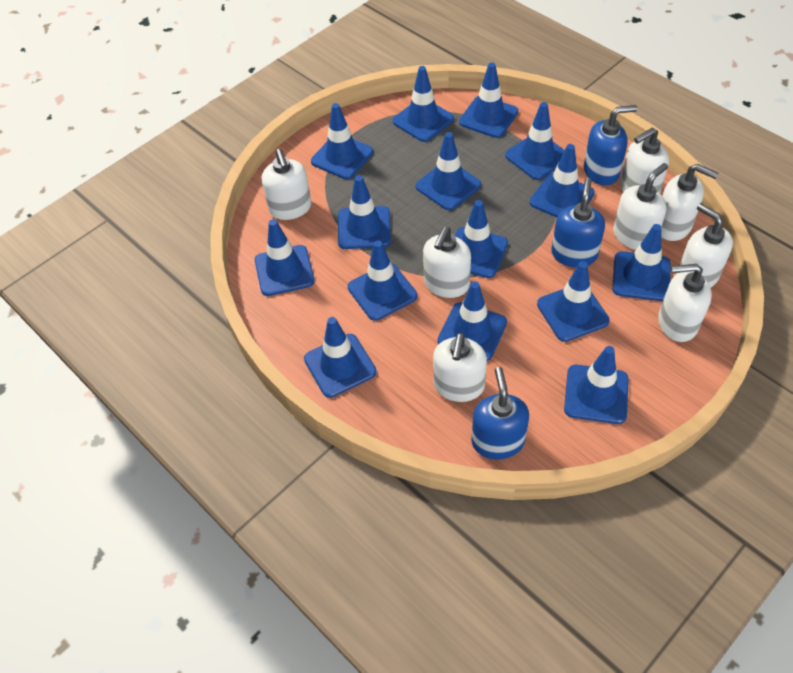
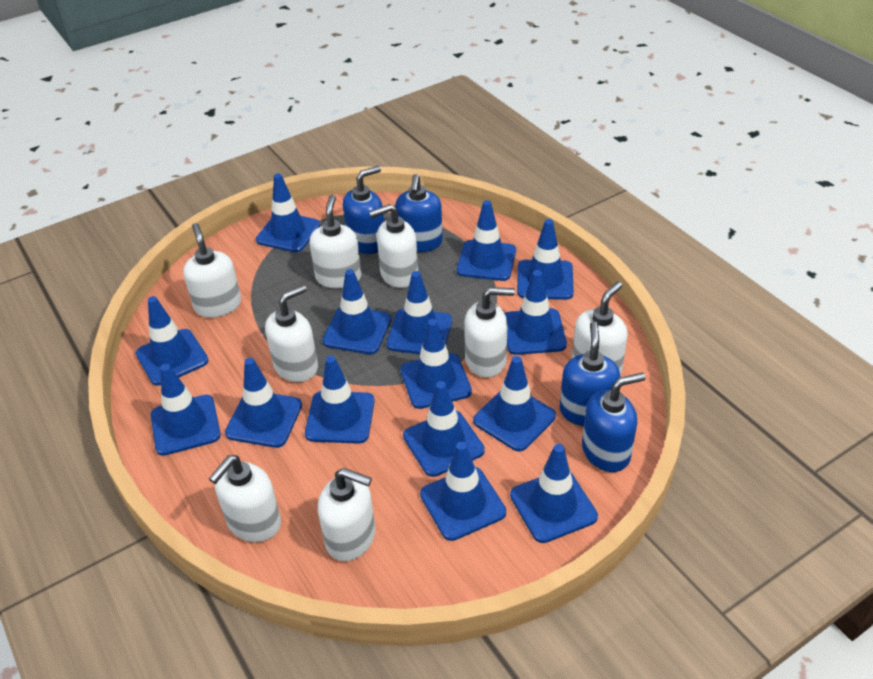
blue soap dispenser: [472,367,529,459] [551,178,605,268] [584,105,637,185] = 3 -> [343,166,384,254] [395,174,443,252] [560,321,620,426] [582,372,646,472] = 4

